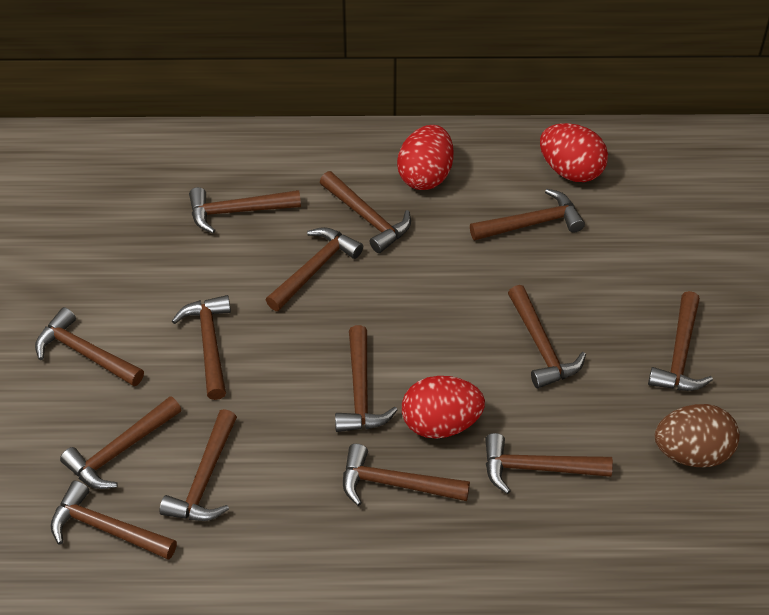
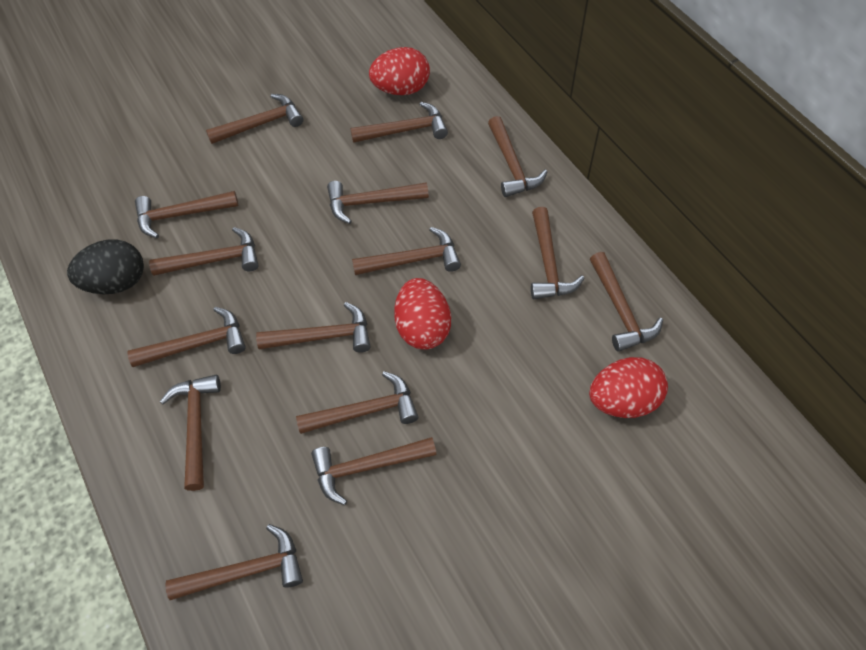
black egg: none = 0 -> [67,239,144,294] = 1
brown egg: [655,404,740,467] = 1 -> none = 0
brown hammer: [35,307,144,386] [51,481,177,560] [60,396,181,489] [159,409,237,521] [172,295,231,400] [189,187,301,234] [266,227,363,311] [320,171,411,253] [335,325,398,432] [343,444,470,506] [470,189,585,241] [485,433,613,494] [508,285,586,388] [648,291,713,391] = 14 -> [127,307,246,367] [135,191,238,238] [149,227,259,276] [160,375,221,491] [165,524,303,600] [206,94,303,144] [256,302,371,353] [296,371,418,434] [311,437,437,505] [327,181,429,224] [350,102,448,143] [352,227,461,275] [488,116,548,197] [531,207,585,299] [590,252,663,352] = 15

